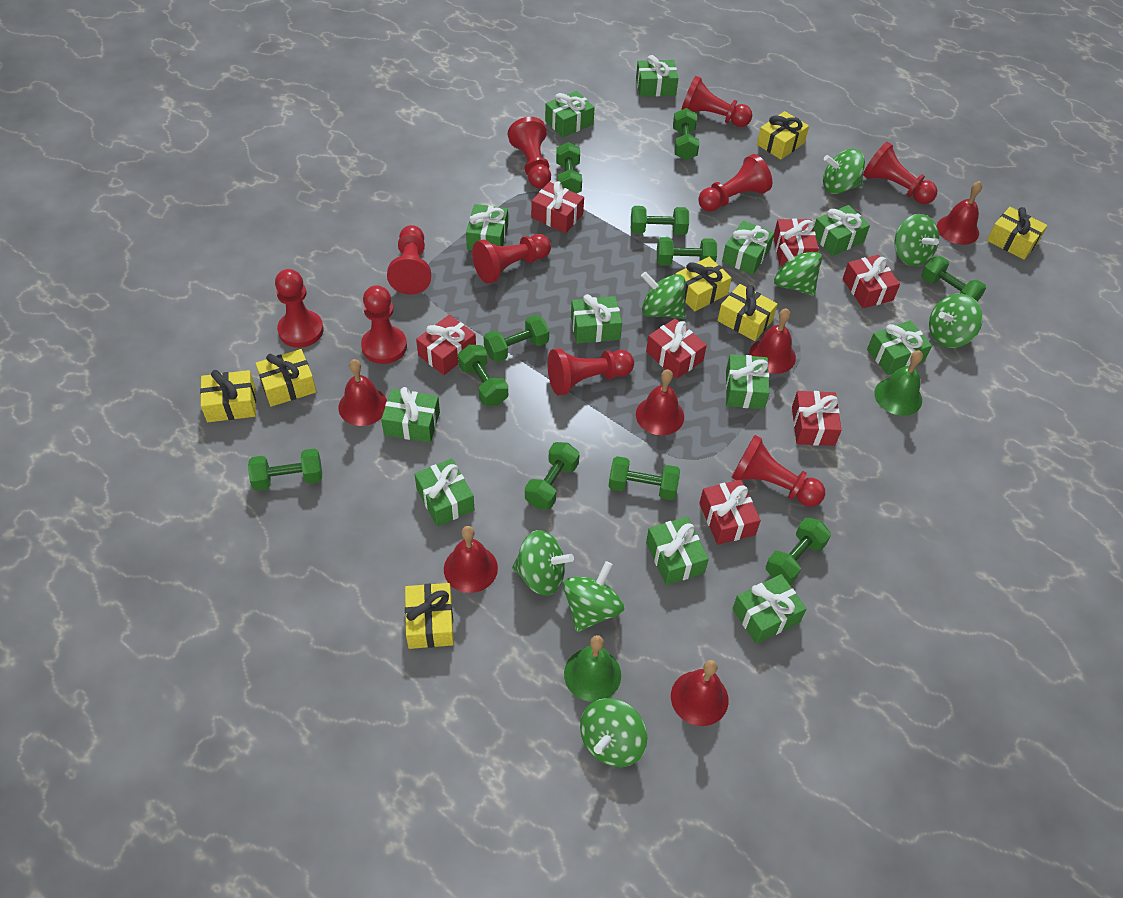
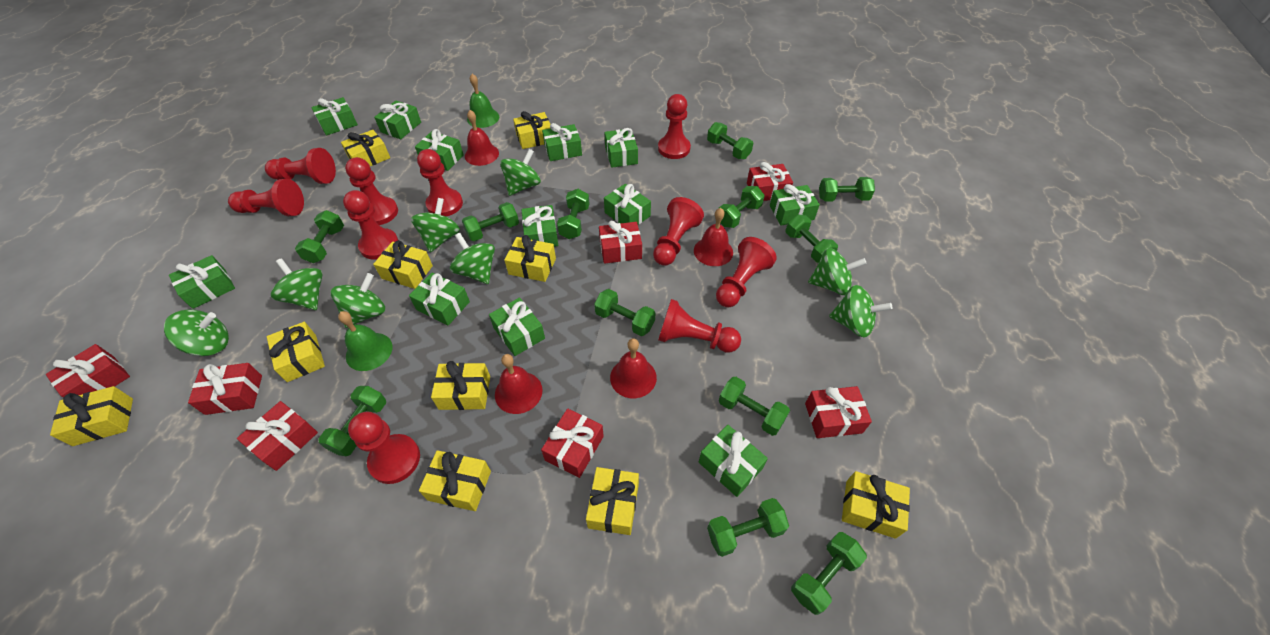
green dumbbell: [248,449,322,491] [458,345,508,406] [484,315,549,362] [525,442,580,510] [556,142,582,193] [608,456,680,500] [631,206,689,235] [657,237,717,266] [673,108,699,160] [766,517,831,585] [921,256,986,301] = 11 -> [295,210,344,263] [318,386,386,456] [462,202,519,241] [557,189,590,239] [594,289,655,336] [707,122,753,159] [707,498,789,557] [719,186,764,228] [719,377,790,436] [786,214,838,263] [791,532,867,615] [819,177,875,202] = 12
red bell: [338,359,387,426] [444,526,498,593] [636,369,684,435] [671,660,729,726] [749,308,796,374] [937,181,982,245] = 6 -> [465,110,499,166] [495,354,543,414] [610,338,657,398] [694,208,733,266] = 4
yellow gift: [200,370,256,422] [255,349,316,407] [405,583,454,649] [675,257,732,311] [718,284,778,341] [757,111,809,160] [987,207,1047,260] = 7 -> [50,386,133,446] [267,322,325,382] [341,130,390,166] [373,240,433,289] [419,450,491,511] [431,361,490,410] [504,235,556,282] [513,111,551,149] [586,467,639,535] [842,471,910,539] = 10

